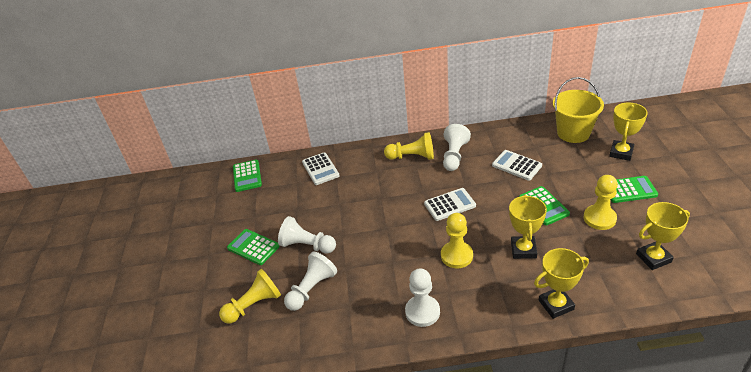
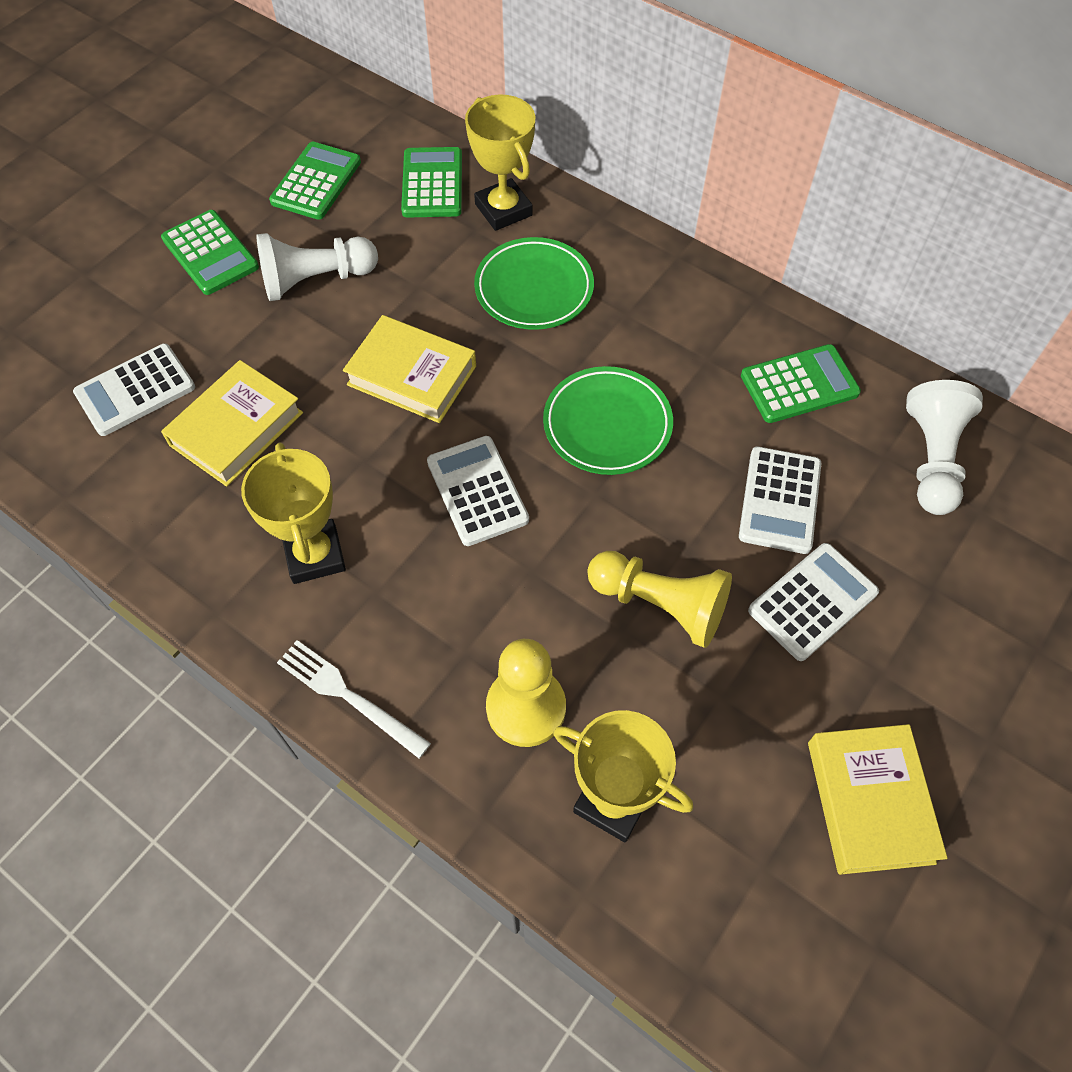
green plate: none = 0 -> [474,237,594,330] [543,366,673,475] = 2
white calculator: [302,152,340,185] [424,188,476,221] [492,150,542,181] = 3 -> [73,344,195,436] [427,436,529,546] [739,447,821,554] [748,543,879,661] = 4
white fork: none = 0 -> [277,640,431,758] = 1
white pawn: [278,216,336,253] [284,252,337,311] [405,268,440,327] [443,124,471,171] = 4 -> [257,233,378,301] [906,380,983,515] = 2
yellow book: none = 0 -> [161,360,303,487] [343,315,476,423] [808,724,947,875] = 3
yellow bucket: [553,77,604,143] = 1 -> none = 0
yellow pawn: [219,269,281,324] [384,132,434,160] [441,213,473,268] [583,175,618,230] = 4 -> [486,639,566,747] [587,551,732,648] = 2
yellow trophy: [509,195,547,259] [534,248,589,319] [609,103,648,161] [636,202,690,270] = 4 -> [241,442,346,584] [465,95,536,231] [553,710,693,842] = 3

